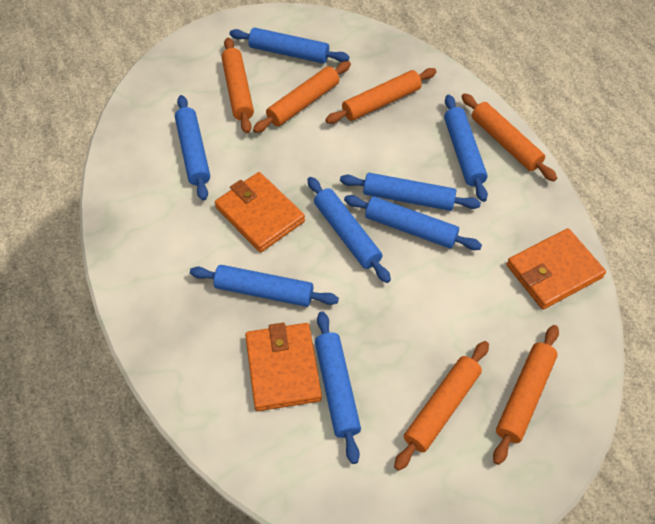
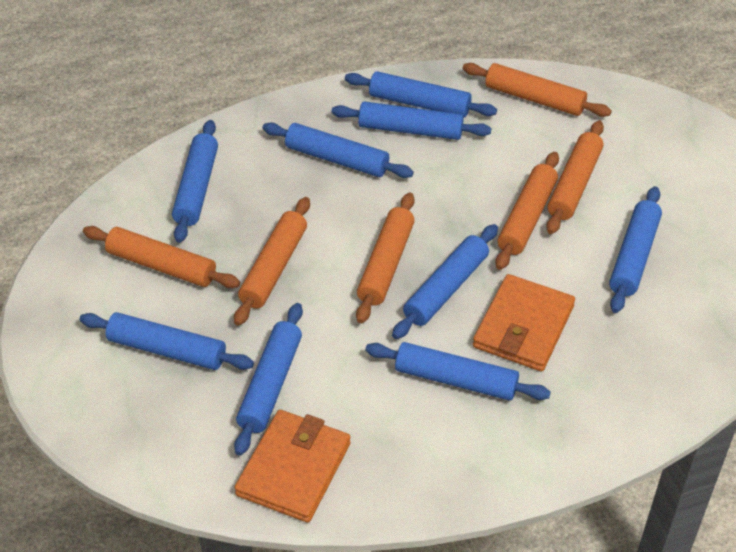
blue rolling pin: [175,95,210,201] [190,265,339,307] [229,28,349,63] [307,177,391,283] [315,311,361,464] [340,173,481,211] [344,195,482,250] [444,95,488,202] = 8 -> [80,312,254,370] [172,120,218,243] [234,303,303,455] [262,123,414,178] [331,101,491,140] [345,71,497,117] [365,342,551,401] [392,224,498,339] [609,186,662,313] = 9
orange wallet: [215,172,305,252] [245,323,322,411] [507,228,606,309] = 3 -> [234,410,351,523] [473,274,575,371] = 2

